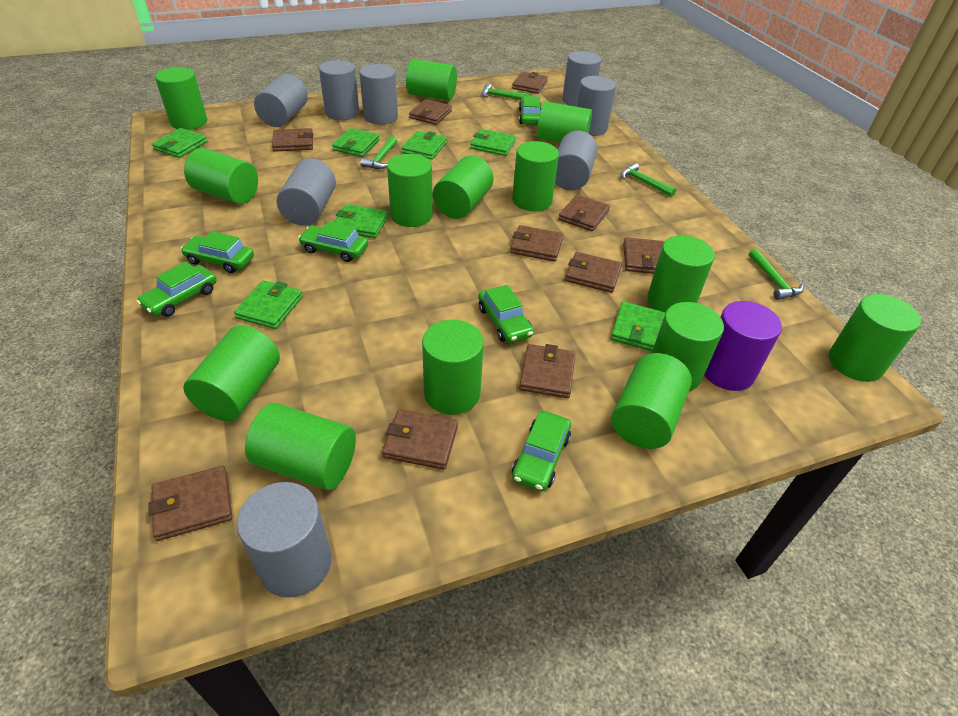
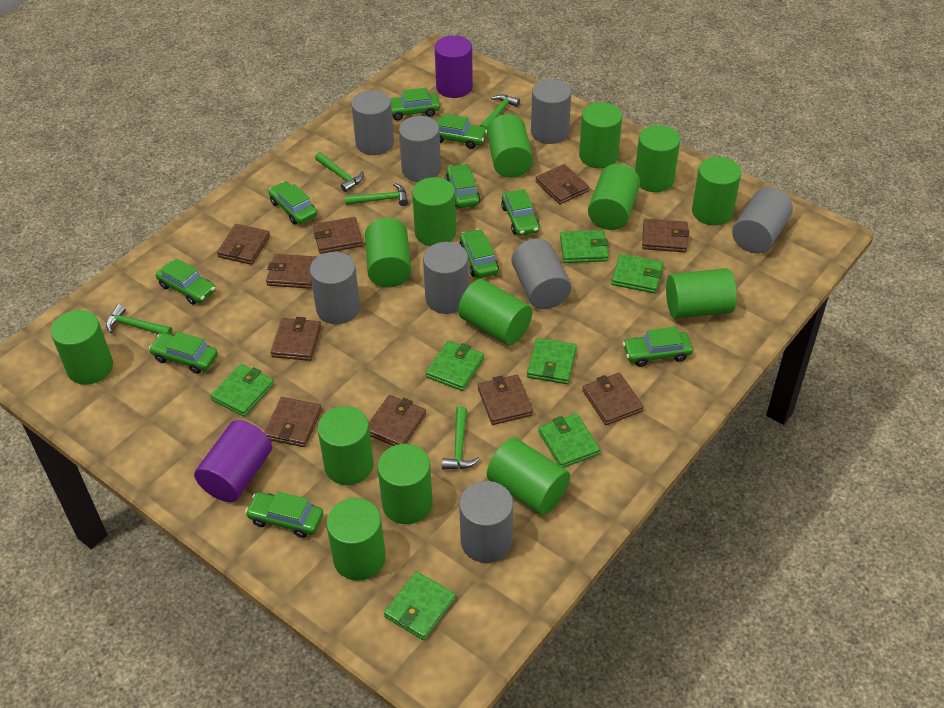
green car: [137,262,217,317] [181,231,254,273] [298,221,368,262] [478,285,534,343] [512,411,571,492] [519,96,542,125] = 6 -> [149,332,218,374] [156,258,216,305] [245,491,323,538] [268,181,317,225] [391,88,440,121] [435,114,487,149] [446,164,480,208] [459,229,499,278] [501,189,540,236] [623,327,693,367] = 10
green hammer: [360,136,397,169] [482,83,531,100] [621,163,676,197] [749,249,804,300] = 4 -> [106,304,173,335] [315,152,364,192] [345,183,408,206] [442,406,480,470] [480,94,520,129] = 5
purple cylinder: [704,301,782,391] = 1 -> [194,420,272,502] [435,35,473,98] = 2

